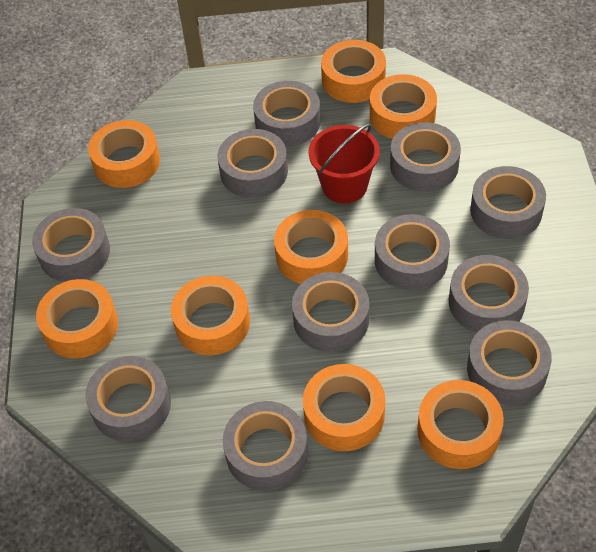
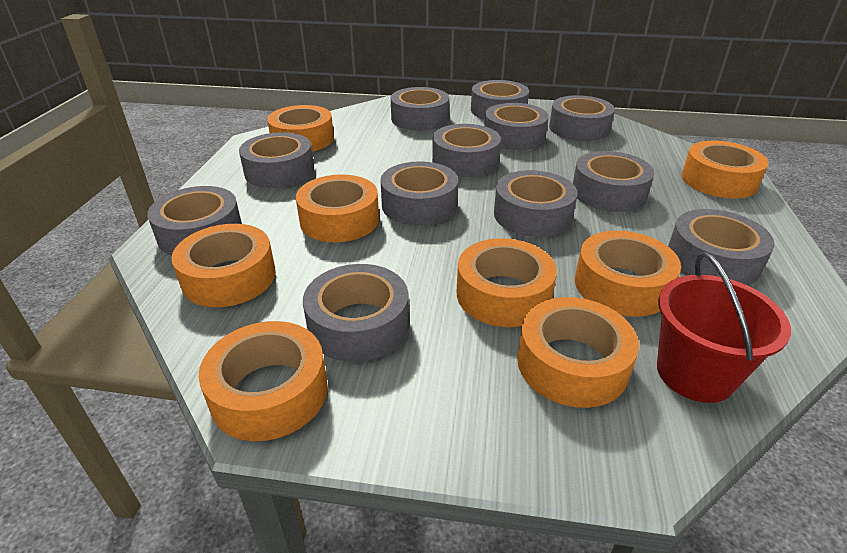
grey tape: [32,208,110,282] [85,356,171,442] [217,129,288,198] [223,401,308,491] [253,81,321,146] [292,272,369,352] [375,214,450,290] [390,122,461,192] [449,255,529,333] [467,320,552,405] [470,166,546,239] = 11 -> [147,186,242,255] [239,132,314,188] [303,264,409,362] [380,161,458,226] [391,87,449,131] [432,124,501,177] [471,80,529,120] [484,103,549,150] [494,170,577,237] [549,95,615,141] [573,151,654,212] [668,209,775,286] = 12

